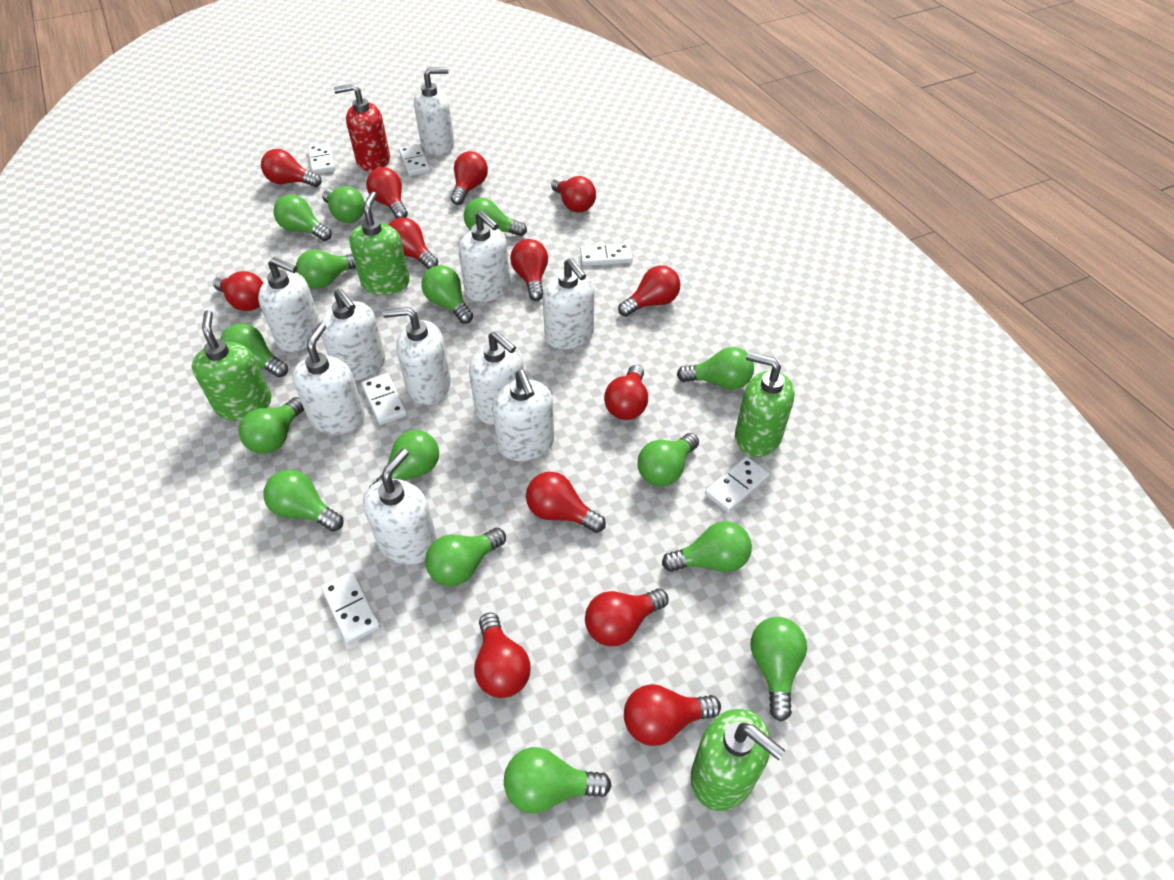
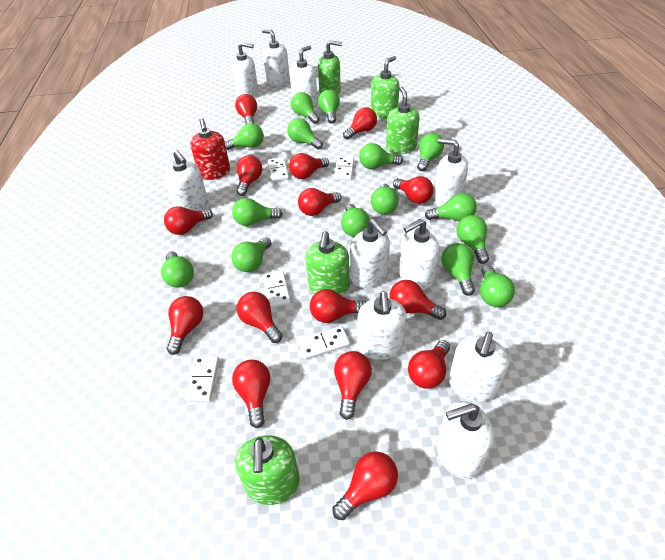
green soap dispenser: [192,310,272,421] [349,192,410,295] [691,709,785,811] [735,352,795,457] = 4 -> [235,435,300,505] [306,231,349,296] [318,40,342,95] [371,56,400,119] [386,86,420,154] = 5
red light bulb: [213,271,263,311] [261,149,322,187] [366,167,408,219] [388,218,438,269] [451,151,488,205] [474,612,531,698] [510,239,548,301] [526,472,606,533] [551,176,596,212] [585,589,668,646] [604,365,648,420] [618,265,681,317] [624,684,721,746] = 13 -> [164,206,213,235] [166,296,203,355] [232,360,270,428] [235,94,257,124] [237,155,262,196] [237,292,282,343] [289,153,329,179] [298,188,342,216] [310,289,366,323] [332,451,398,520] [334,351,372,420] [343,107,377,140] [389,280,446,320] [393,176,434,204] [408,340,450,389] = 15
white domino: [308,143,335,174] [321,571,381,645] [361,373,407,425] [399,144,431,176] [580,243,633,266] [705,456,770,513] = 6 -> [185,356,219,402] [263,270,291,308] [268,157,289,182] [298,326,350,360] [334,157,354,180] = 5

